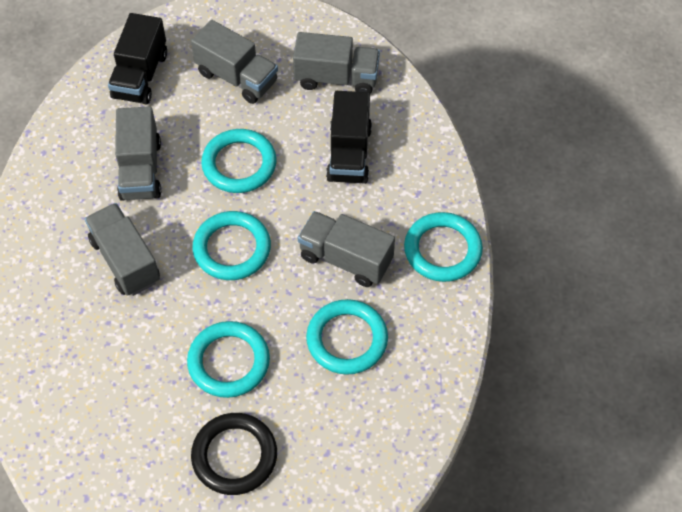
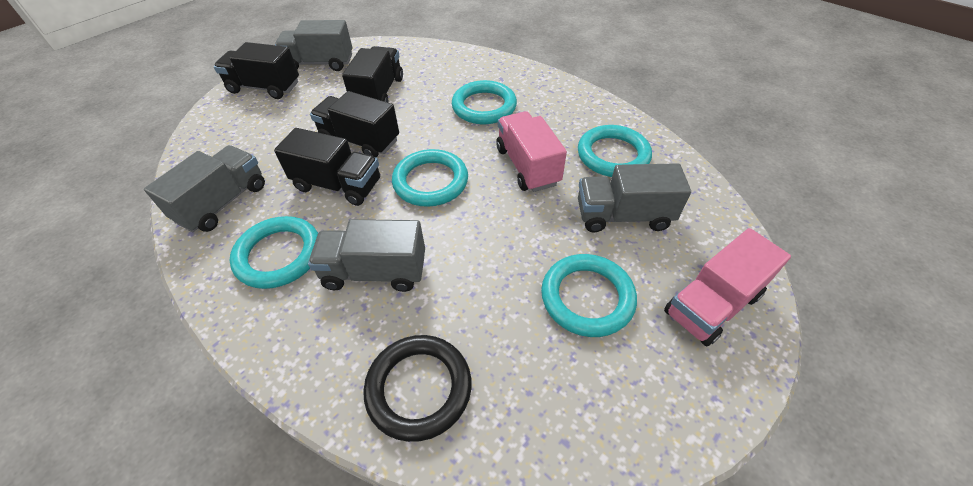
black truck: [108,13,167,105] [326,91,372,184] = 2 -> [214,42,299,99] [274,128,380,206] [310,91,399,157] [342,46,403,102] = 4
grey truck: [85,203,160,296] [115,106,161,201] [191,20,278,104] [293,32,380,93] [298,211,395,287] = 5 -> [144,145,265,232] [275,20,352,71] [308,219,425,292] [578,163,691,233] = 4
pink truck: none = 0 -> [496,111,567,192] [664,228,791,346] = 2

